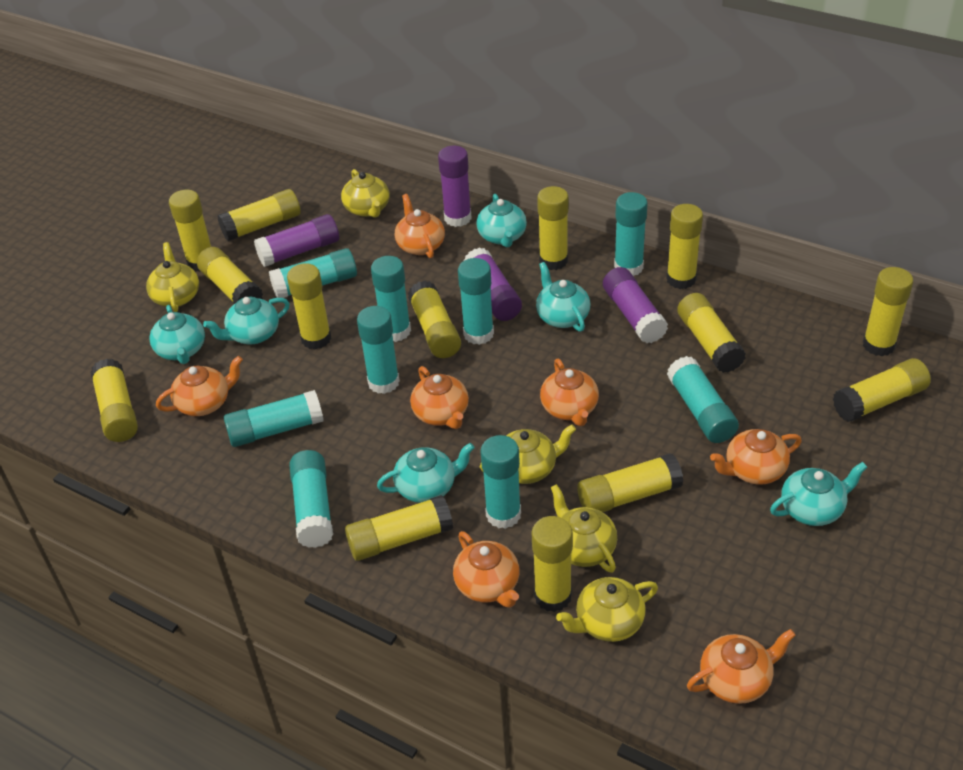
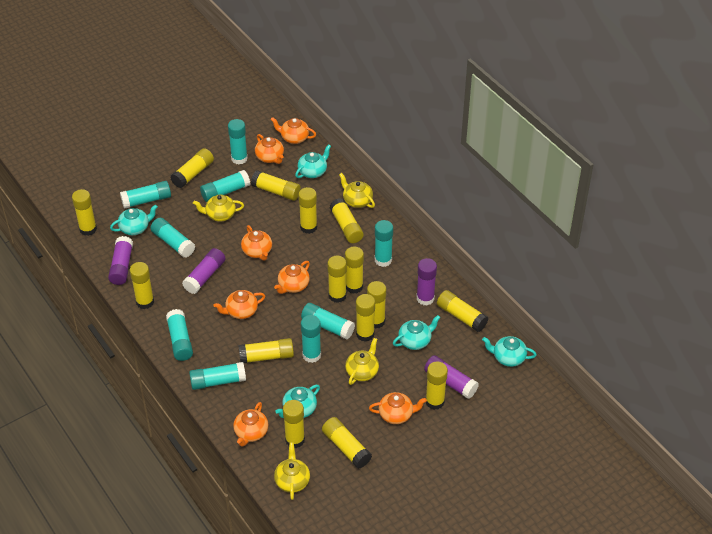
turquoise teapot: [149,305,205,364] [203,297,290,344] [377,443,475,503] [476,194,527,248] [536,262,590,332] [770,462,867,526] = 6 -> [110,204,158,235] [275,385,320,418] [295,144,331,178] [393,315,441,350] [482,336,537,367] = 5
yellow glue stick: [90,358,138,442] [169,190,211,271] [197,247,263,304] [217,189,301,241] [287,263,331,349] [345,495,453,561] [408,281,461,358] [532,516,573,612] [537,186,569,270] [577,453,683,512] [666,204,703,289] [677,293,746,373] [833,358,931,422] [863,267,913,356] = 14 -> [72,189,97,236] [130,262,154,309] [170,148,214,188] [238,338,294,363] [251,170,301,201] [283,400,305,448] [298,187,317,234] [322,417,372,469] [327,256,347,303] [330,198,364,243] [345,247,364,294] [356,294,375,342] [367,281,386,329] [426,362,448,410] [437,290,488,332] = 15
yellow teapot: [146,242,199,312] [341,169,389,218] [480,425,576,484] [551,484,617,573] [556,577,658,642] = 5 -> [193,195,244,221] [274,443,310,500] [339,173,375,208] [345,338,379,385] = 4

